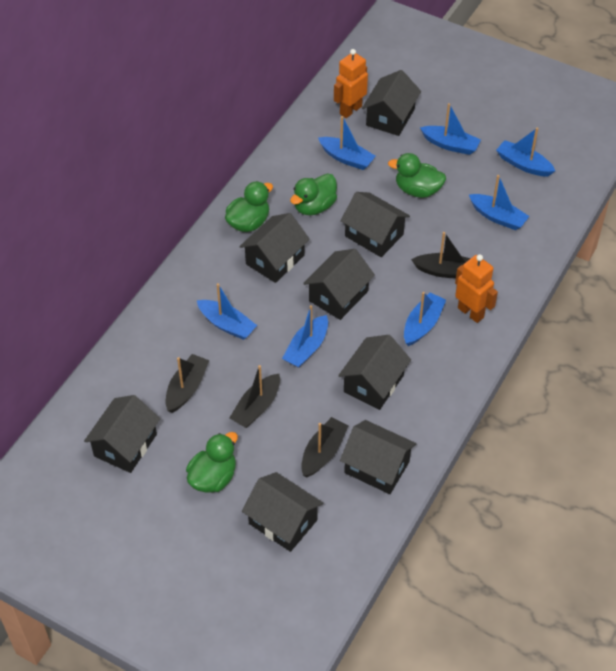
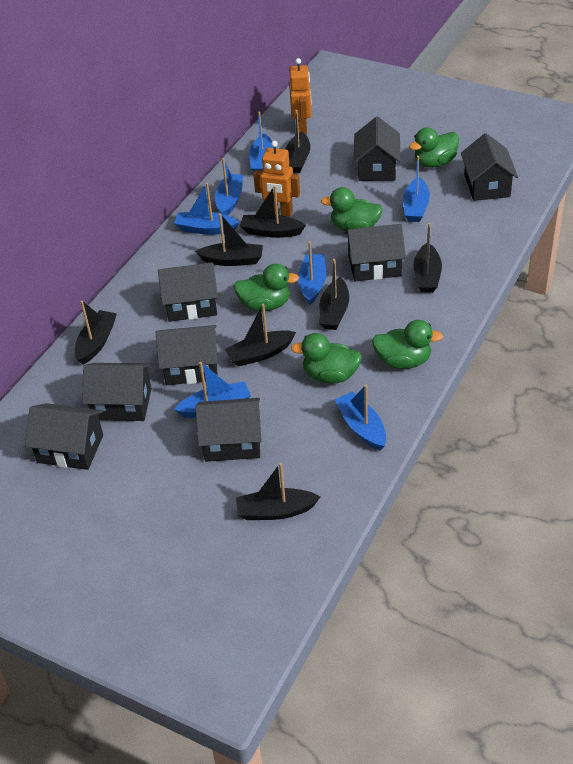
black boat: [166,354,209,413] [230,365,280,428] [301,417,349,477] [411,232,471,278] = 4 -> [75,301,117,365] [195,213,263,266] [225,304,296,367] [236,463,320,520] [240,185,306,238] [285,110,310,173] [319,259,349,330] [413,223,442,293] = 8
green duck: [186,432,238,493] [225,181,273,232] [290,173,337,215] [388,153,446,198] = 4 -> [233,263,299,311] [291,333,362,383] [321,187,383,231] [372,320,443,369] [409,127,459,168] = 5

